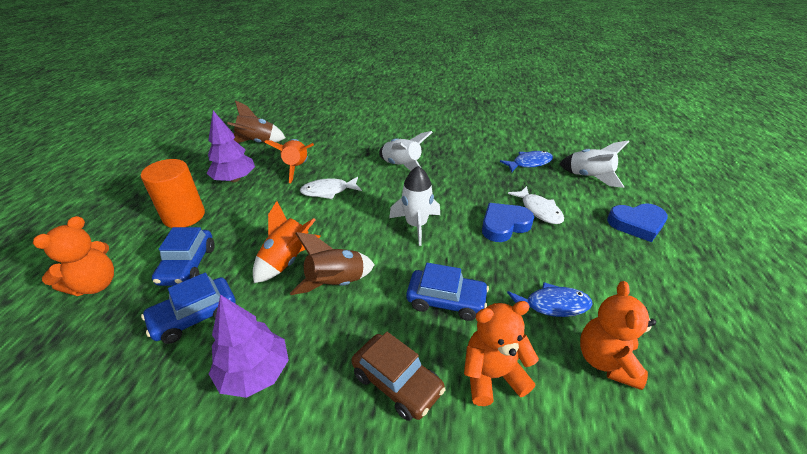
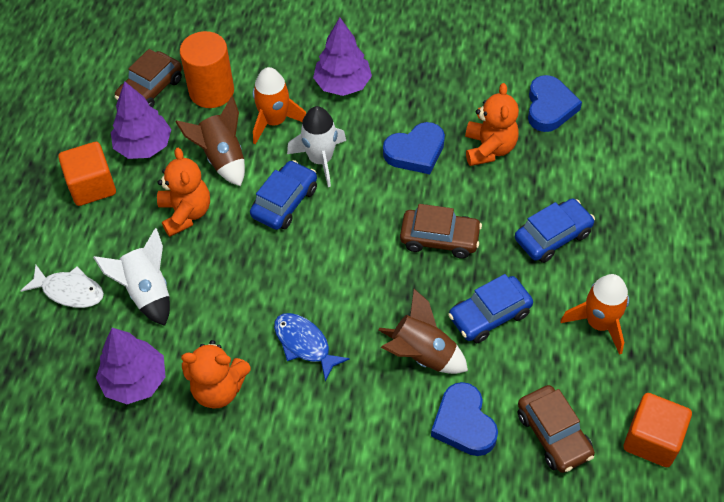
blue fish: [500,151,553,172] [507,282,593,317] = 2 -> [274,313,350,382] = 1
blue heart: [482,203,534,242] [607,203,668,242] = 2 -> [383,122,445,174] [431,382,498,456] [528,75,582,132] = 3
brown car: [351,332,446,421] = 1 -> [115,49,182,108] [400,204,482,259] [518,385,595,473] = 3
orange cube: none = 0 -> [58,142,116,206] [624,393,692,467] = 2
purple tree: [207,111,255,182] [209,294,289,398] = 2 -> [96,328,166,404] [111,81,171,159] [313,17,372,96] = 3
white fish: [300,177,362,199] [508,186,564,224] = 2 -> [20,265,104,308] = 1
white rocket: [379,131,433,171] [389,166,440,246] [560,140,629,188] = 3 -> [93,228,170,326] [287,106,346,187] = 2

